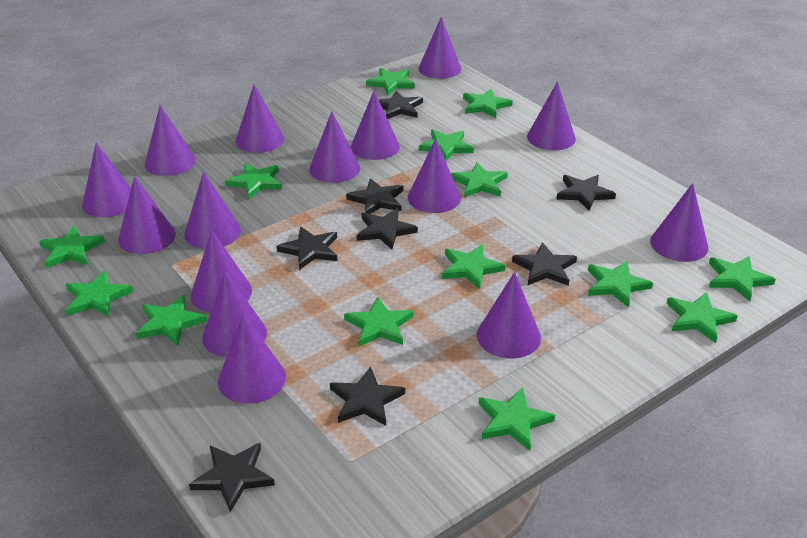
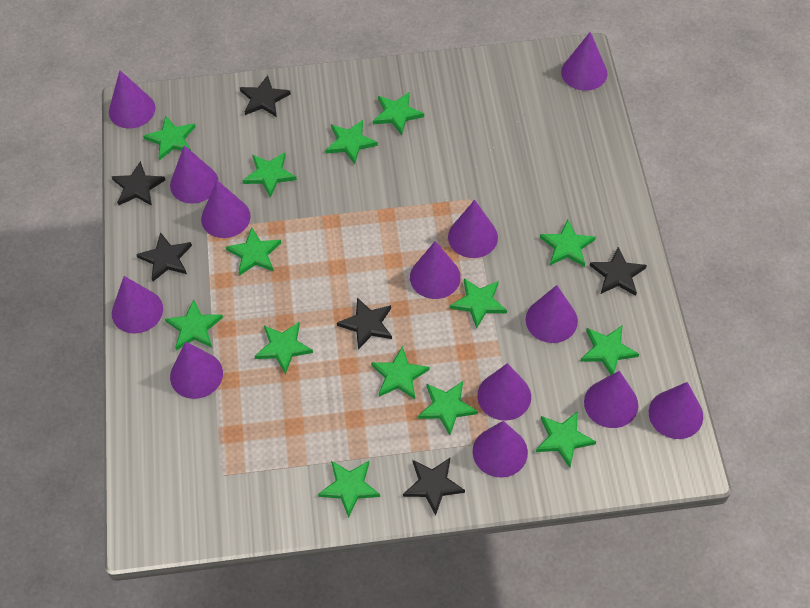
black star: [189,443,275,512] [276,227,338,270] [330,367,405,426] [346,178,403,214] [357,208,418,249] [378,91,423,119] [512,242,577,286] [557,175,616,211] = 8 -> [111,161,165,206] [136,232,192,281] [240,75,291,117] [337,297,392,350] [403,458,465,515] [590,247,647,296] = 6
purple cone: [82,143,131,217] [118,176,176,254] [145,105,196,176] [184,172,241,249] [191,230,252,312] [202,271,267,357] [218,314,286,404] [236,84,284,153] [309,111,360,183] [351,91,400,160] [408,139,461,213] [418,17,461,79] [477,272,541,358] [527,82,576,150] [650,183,709,262] = 15 -> [109,71,155,128] [112,276,163,334] [170,145,218,203] [170,342,223,399] [201,180,251,238] [410,241,461,299] [448,200,498,258] [473,421,528,478] [477,363,531,421] [526,285,578,343] [561,32,608,91] [584,371,638,428] [649,382,703,439] = 13

